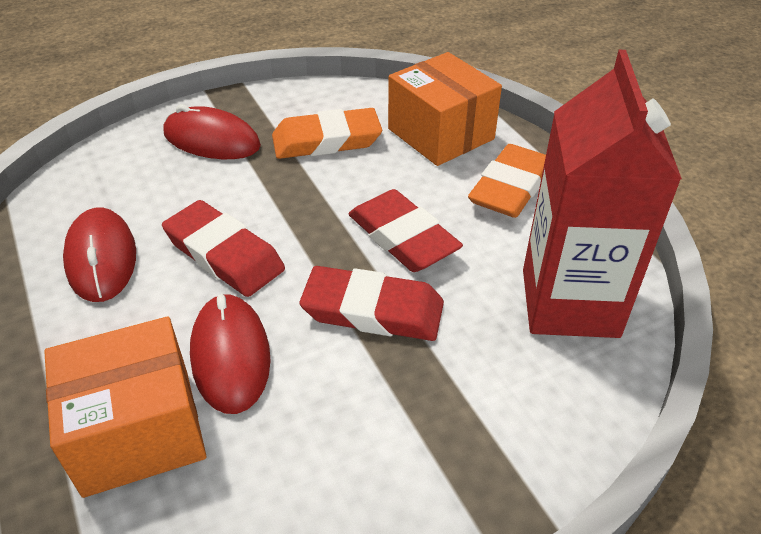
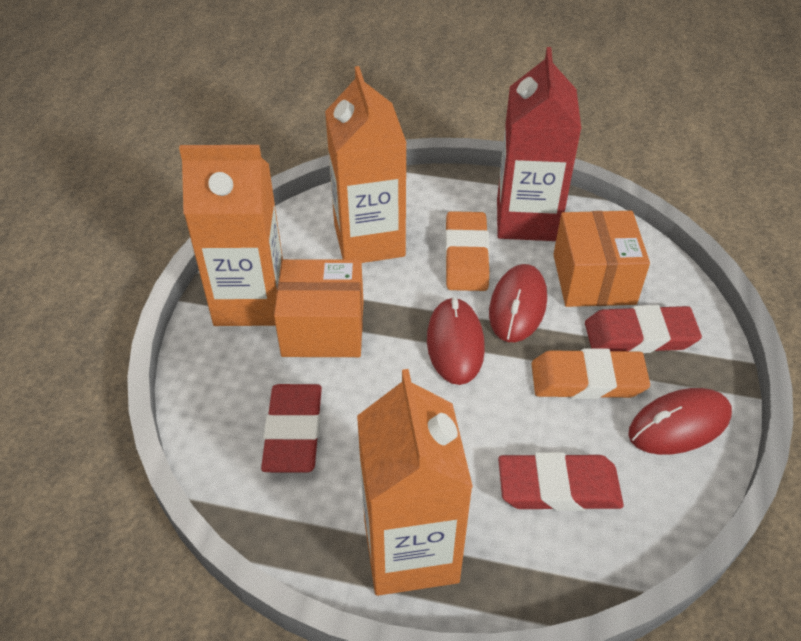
orange carton: none = 0 -> [179,145,283,326] [325,66,407,263] [357,369,473,596] = 3

